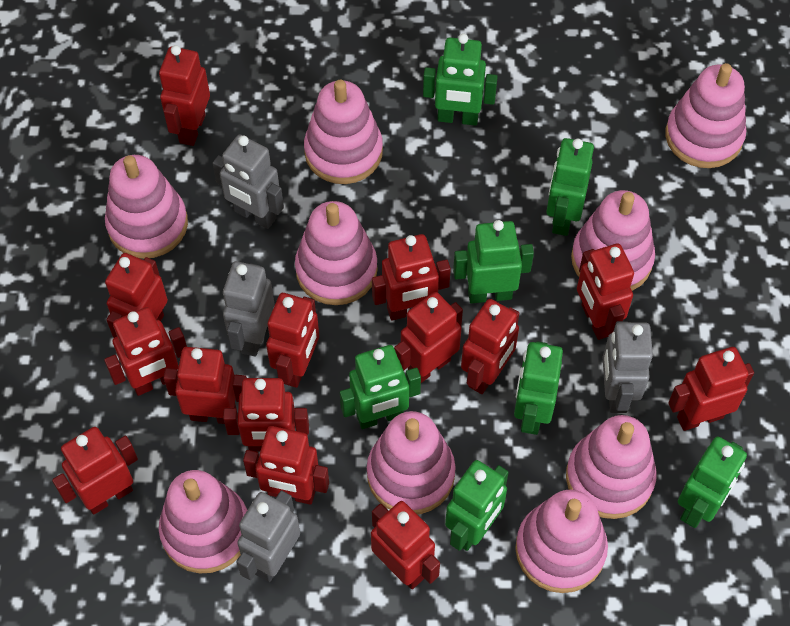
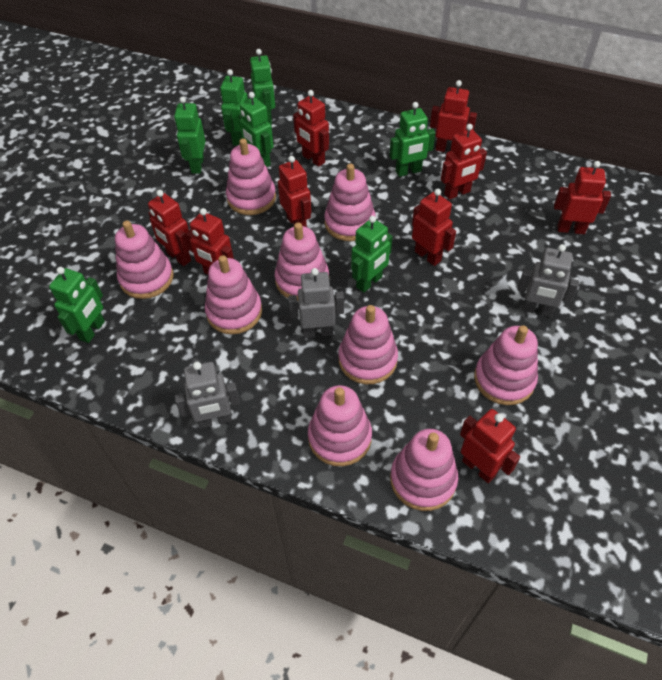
grey robot: [213,135,284,229] [223,261,274,356] [237,490,300,582] [602,321,653,413] = 4 -> [175,362,240,428] [288,268,344,338] [517,244,579,317] = 3
red robot: [52,427,138,515] [104,307,187,396] [105,253,168,338] [159,45,210,146] [163,347,247,424] [223,378,309,452] [243,426,329,505] [266,293,319,388] [371,501,440,589] [372,234,451,321] [394,292,463,383] [461,299,519,394] [577,243,634,340] [668,347,754,431] = 14 -> [148,190,191,266] [186,208,234,275] [278,156,311,227] [293,90,329,167] [412,189,456,266] [430,80,477,152] [441,124,487,200] [460,409,520,483] [554,161,611,234] = 9

